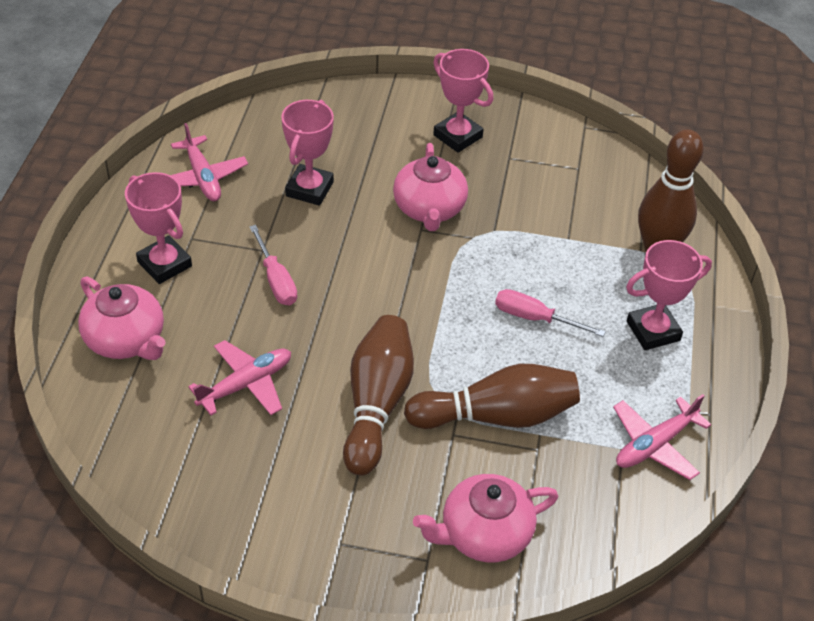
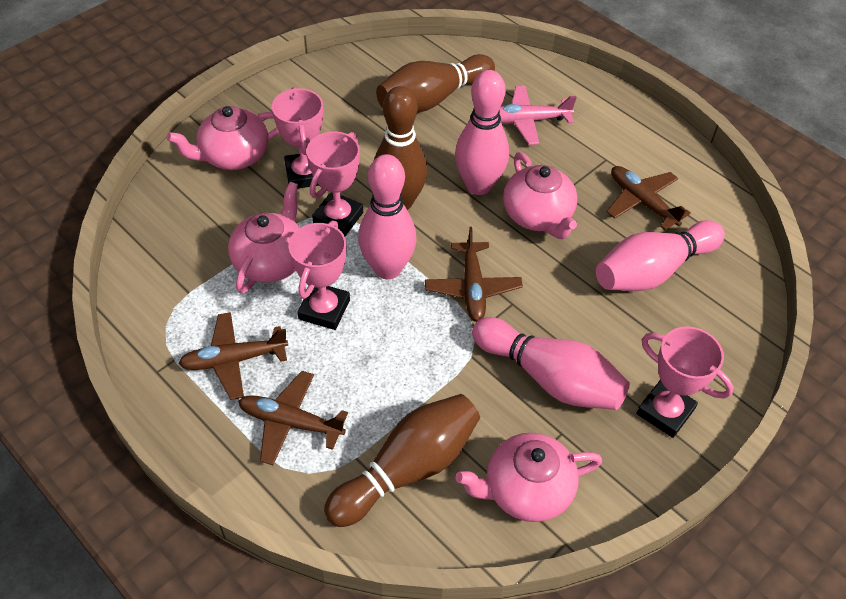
brown plane: none = 0 -> [178,312,288,400] [238,371,348,465] [425,227,523,322] [607,166,691,230] = 4
pink bowling pin: none = 0 -> [358,154,417,279] [455,70,509,195] [472,317,630,410] [596,220,725,291] = 4
pink plane: [170,123,248,201] [188,340,291,416] [613,394,711,480] = 3 -> [499,86,577,145] = 1
pink screwdriver: [249,225,297,305] [495,289,606,337] = 2 -> none = 0
pink teapot: [78,277,165,360] [393,143,468,231] [413,474,558,563] = 3 -> [167,106,279,170] [228,182,300,294] [456,433,602,522] [503,152,578,239] = 4

